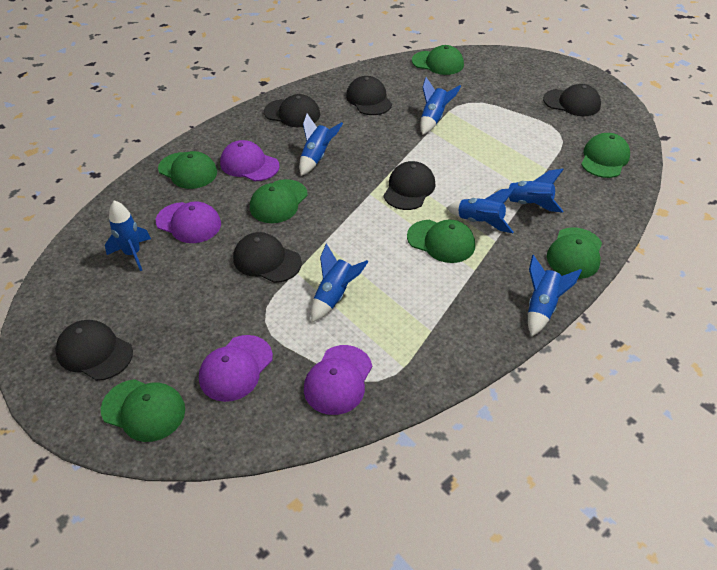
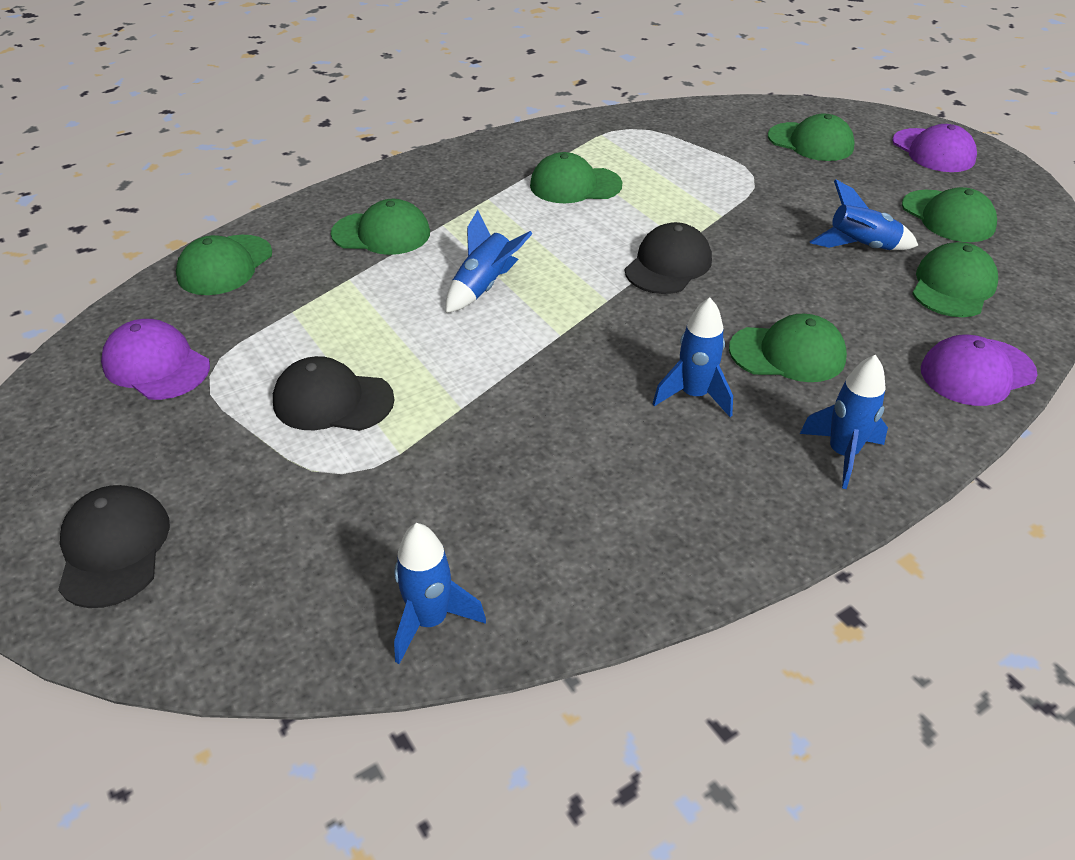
black cap: [55,320,133,381] [233,232,302,283] [264,94,320,127] [346,76,392,115] [383,161,435,210] [543,84,601,116] = 6 -> [58,485,170,608] [273,356,395,431] [625,222,712,294] = 3
blue rocket: [105,200,151,271] [299,114,343,176] [311,243,368,322] [420,77,461,135] [447,188,515,233] [494,169,564,213] [528,255,582,336] = 7 -> [394,523,486,664] [446,210,533,313] [653,297,733,417] [800,355,888,489] [810,180,919,250] = 5
purple cap: [156,201,221,243] [199,335,273,402] [220,140,280,181] [304,345,372,415] = 4 -> [101,319,210,400] [892,124,977,172] [921,335,1038,406] = 3

